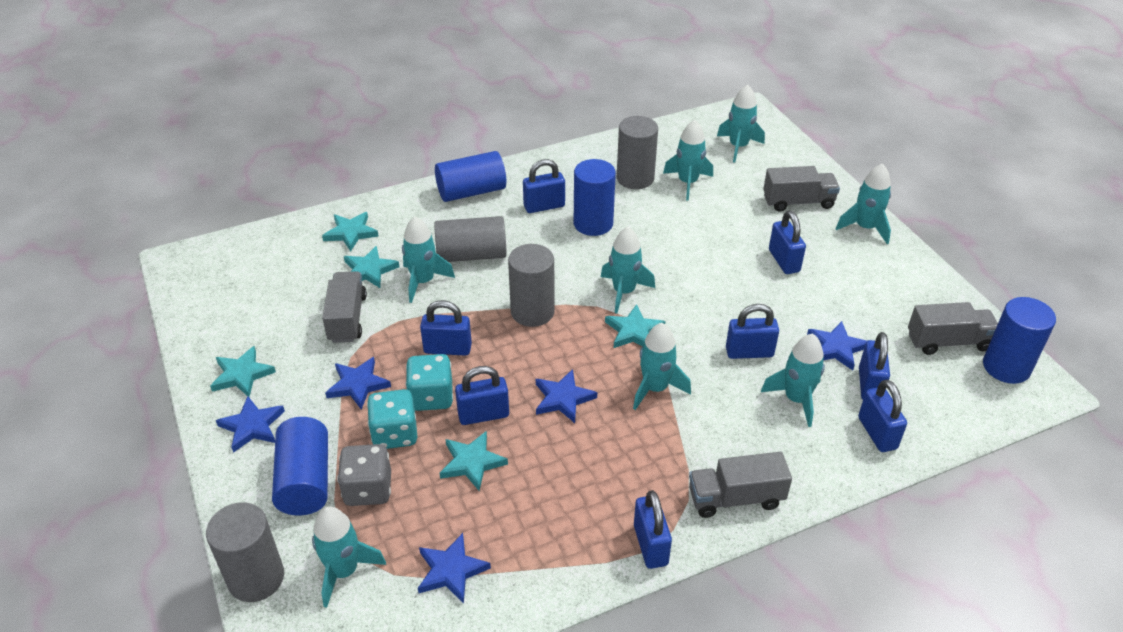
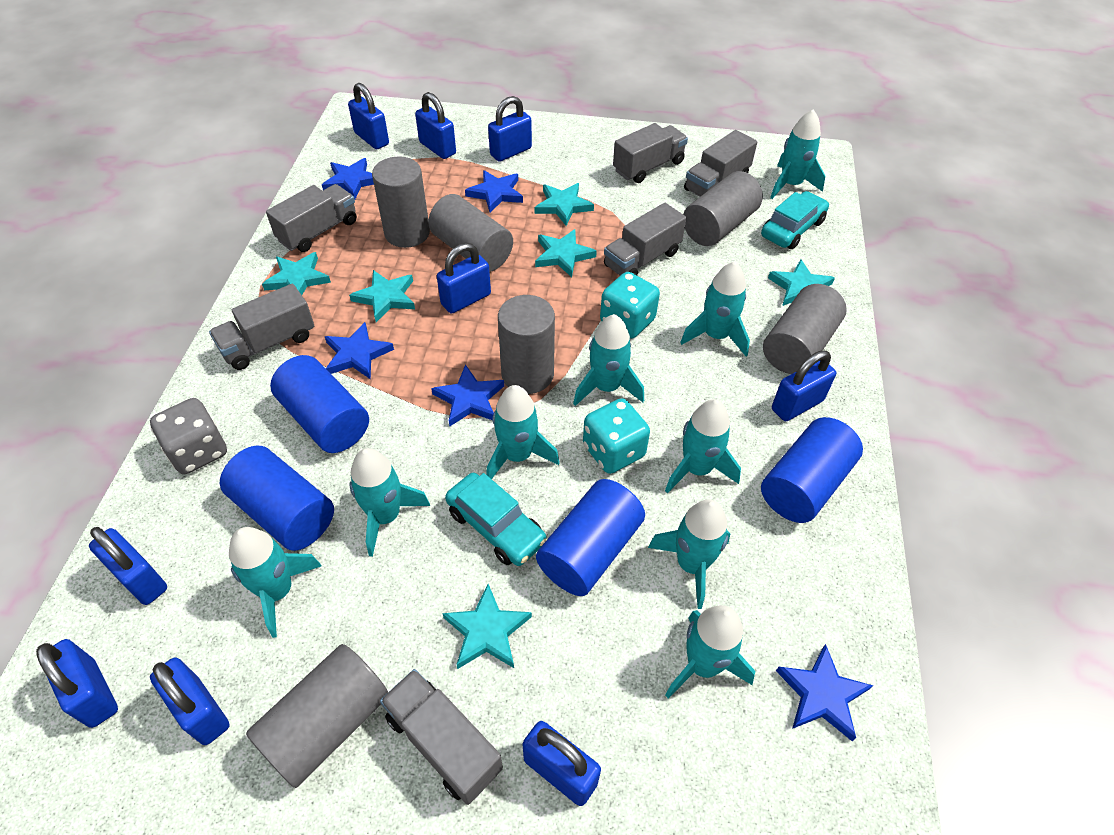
blue padlock: [420,300,472,356] [455,366,509,425] [523,159,565,213] [634,490,672,569] [726,304,779,359] [769,211,806,274] [858,380,907,452] [859,332,890,400] = 8 -> [36,639,118,728] [89,527,167,605] [150,657,230,745] [348,83,389,150] [415,92,456,159] [437,243,491,313] [488,96,532,162] [523,721,601,806] [772,350,836,421] = 9
grey cylinder: [206,502,284,602] [434,216,507,262] [508,244,555,327] [617,116,658,189] = 4 -> [246,644,388,788] [372,157,430,248] [428,194,513,272] [498,295,555,394] [683,171,763,246] [763,284,847,374] = 6
grey truck: [322,271,367,343] [689,452,792,518] [763,166,840,211] [908,302,998,355] = 4 -> [209,284,314,370] [266,184,357,252] [380,669,503,805] [604,203,686,275] [613,123,688,183] [684,130,757,197] = 6
turquoise car: none = 0 -> [445,473,547,566] [761,191,829,249] = 2
turquoise rocket: [312,506,386,608] [402,217,455,303] [601,227,655,314] [633,323,691,410] [663,119,713,201] [717,84,765,163] [761,334,825,427] [836,163,891,244] = 8 -> [229,527,322,638] [349,448,430,557] [486,385,560,479] [573,314,644,406] [648,499,730,609] [665,399,741,493] [665,605,755,698] [680,262,750,356] [770,110,825,199] = 9
turquoise star: [210,346,276,397] [322,212,379,251] [344,246,399,288] [440,431,508,491] [605,304,665,348] = 5 -> [262,252,331,295] [349,270,415,322] [442,584,532,669] [534,183,594,226] [535,229,597,277] [768,259,835,306] = 6

